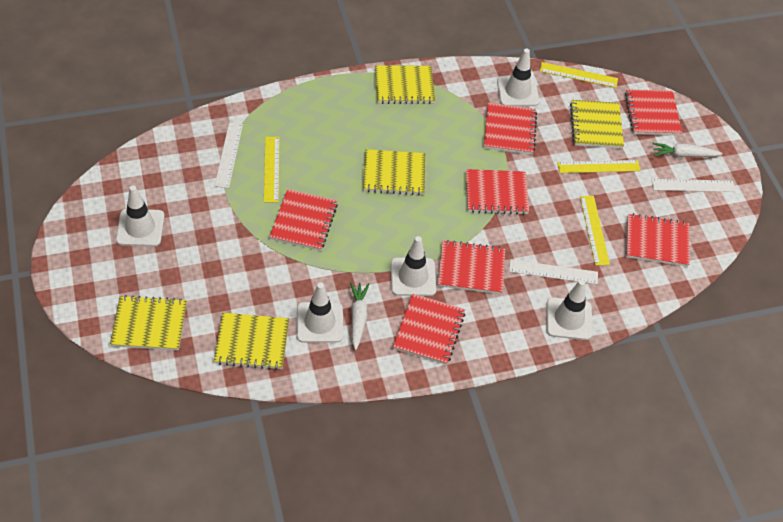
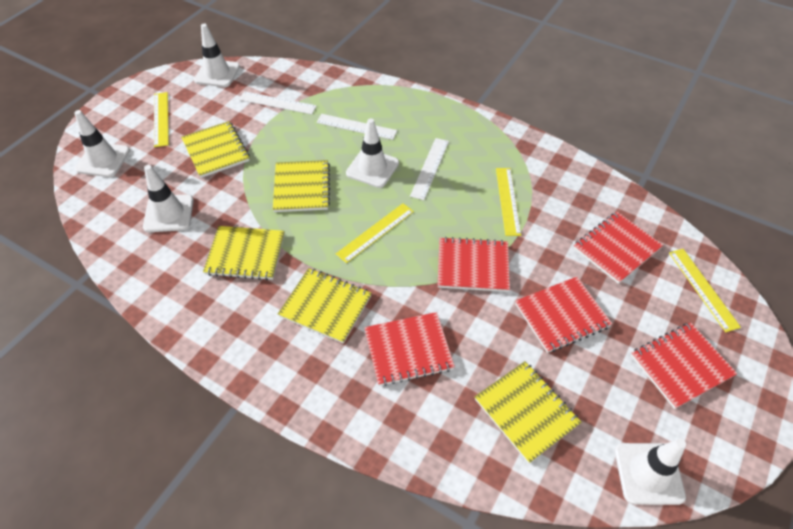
red notebook: [269,189,338,251] [393,294,465,365] [438,240,505,294] [466,169,529,215] [484,103,537,155] [625,89,682,136] [626,213,690,267] = 7 -> [364,312,455,386] [438,237,510,292] [515,277,612,353] [574,212,663,284] [631,323,737,409] = 5
white carrot: [350,282,370,350] [652,143,723,157] = 2 -> none = 0

